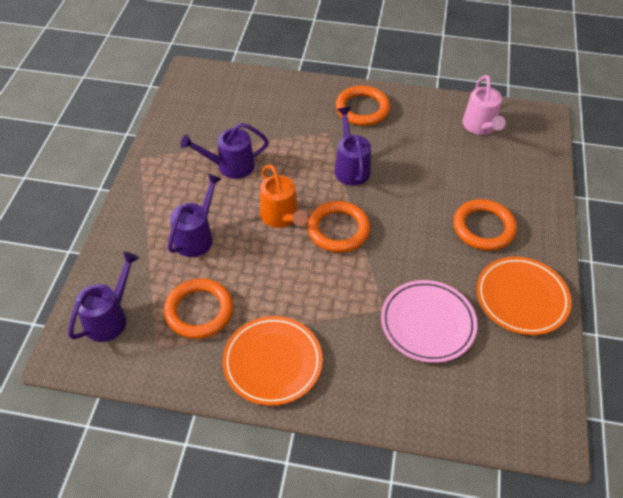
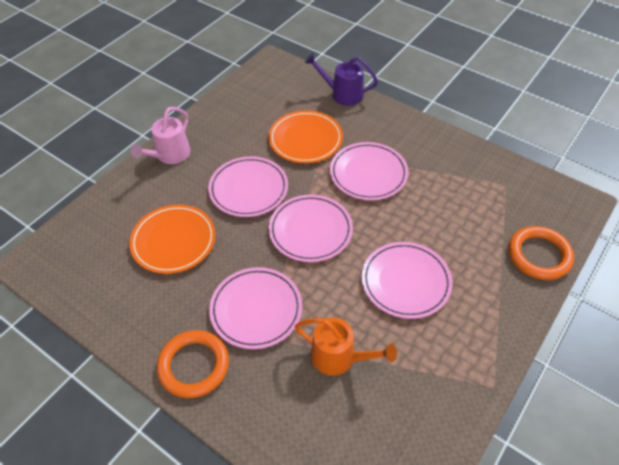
orange ring: [164,278,233,339] [307,201,370,252] [335,85,390,126] [453,199,517,251] = 4 -> [157,330,229,398] [508,226,574,280] = 2
pink plate: [381,280,477,363] = 1 -> [208,156,288,217] [209,267,302,349] [269,195,353,262] [330,142,408,200] [362,242,453,319] = 5
purple watering can: [68,252,139,342] [168,174,222,257] [180,123,269,179] [334,107,371,186] = 4 -> [305,53,378,106] = 1

